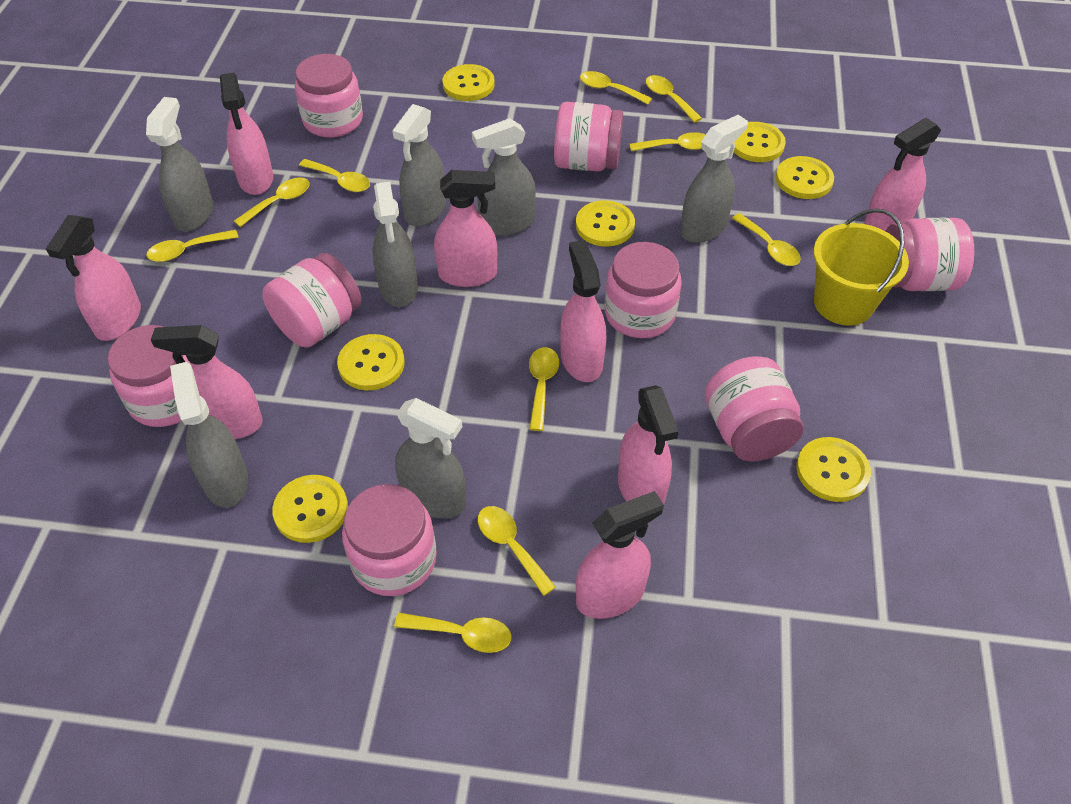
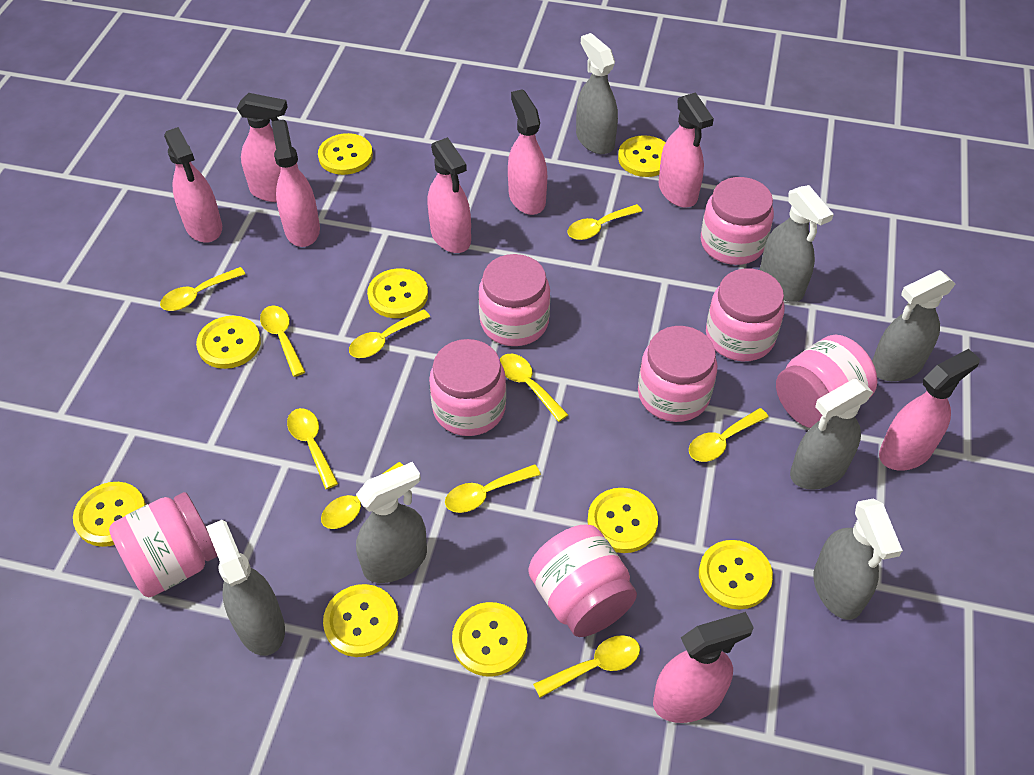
yellow bucket: [813,208,909,326] = 1 -> none = 0
yellow button: [272,475,348,543] [337,334,405,390] [443,64,495,101] [576,200,635,247] [734,122,786,162] [775,156,834,199] [796,437,871,502] = 7 -> [73,482,146,547] [196,316,261,369] [318,133,373,175] [323,584,399,657] [367,269,428,318] [452,602,527,677] [587,488,658,553] [618,135,666,177] [699,540,773,609] = 9

